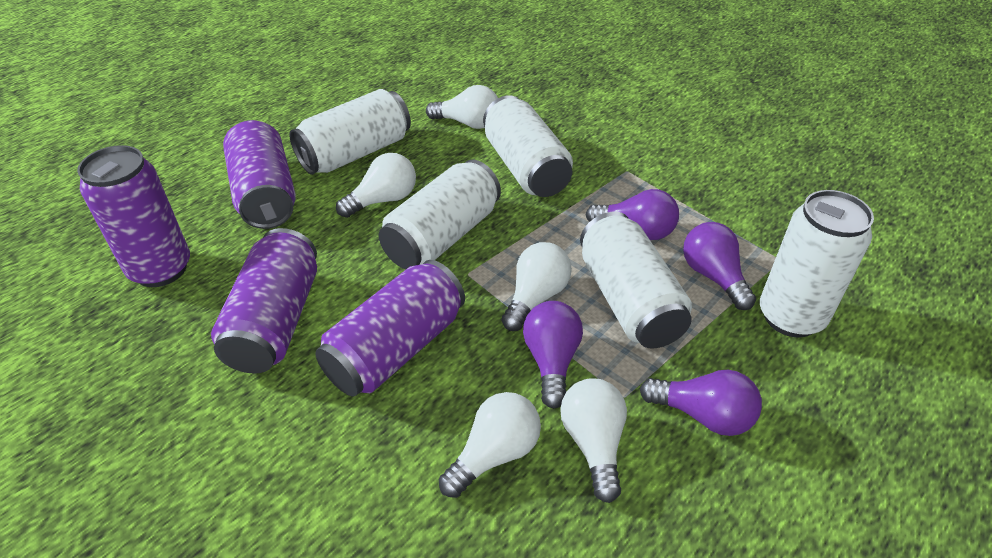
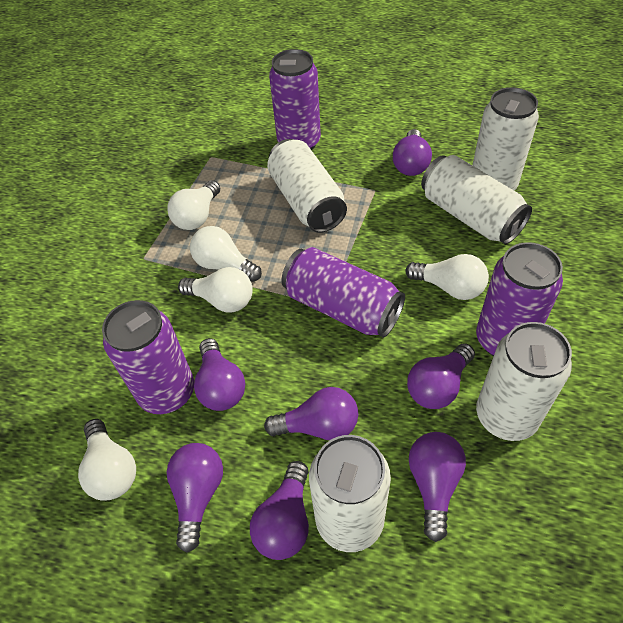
purple light bulb: [523,301,583,408] [585,189,679,240] [640,370,762,436] [683,222,756,310] = 4 -> [167,443,223,553] [194,338,245,411] [250,461,309,560] [264,387,358,440] [393,129,432,176] [407,343,475,409] [409,432,466,542] = 7

